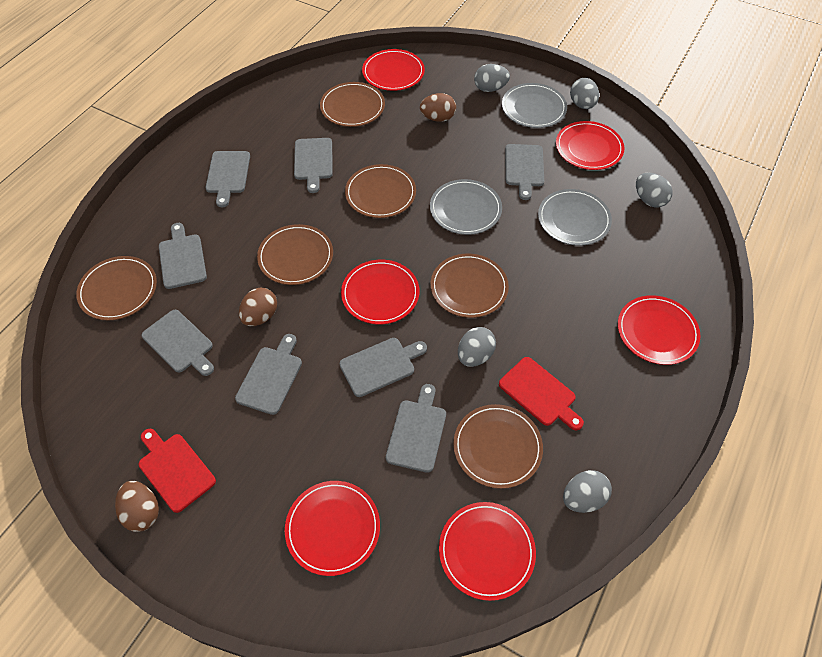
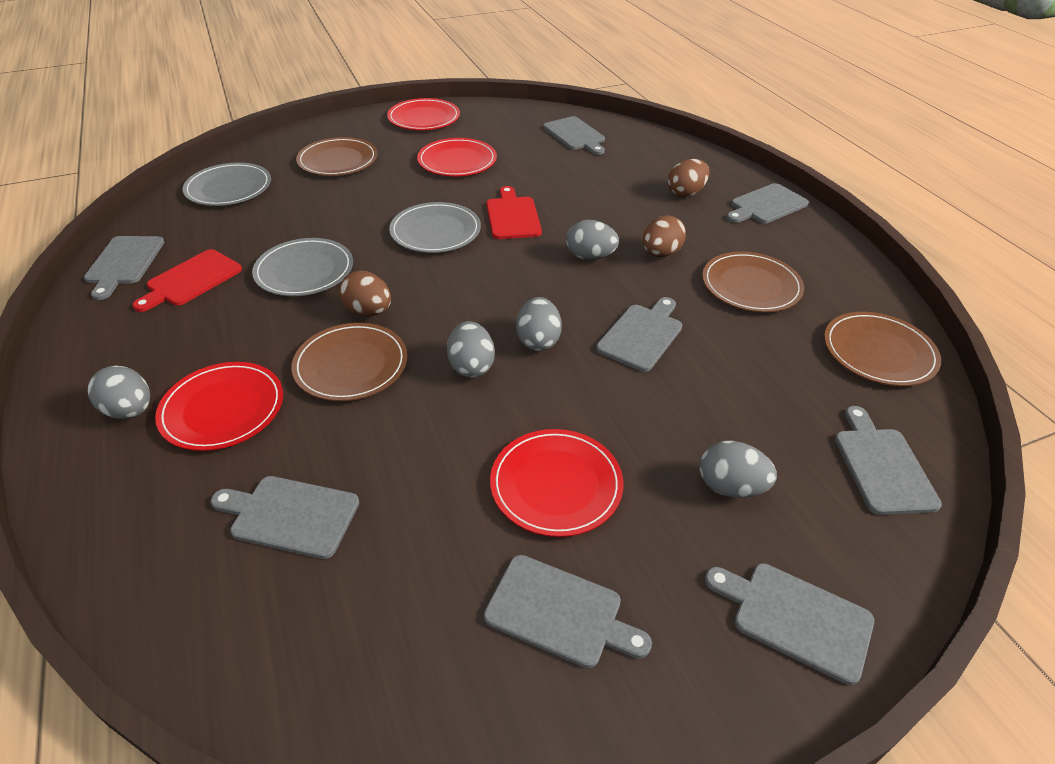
brown plate: [76,256,157,321] [257,224,333,285] [320,82,385,127] [345,164,416,218] [431,254,509,318] [453,404,543,489] = 6 -> [291,323,407,401] [296,137,378,176] [702,252,804,312] [824,312,941,386] = 4
red plate: [285,481,380,576] [341,260,419,324] [362,49,425,91] [439,502,536,601] [556,121,624,170] [618,295,700,365] = 6 -> [155,362,283,451] [387,98,460,130] [417,138,497,176] [490,429,623,537] = 4

